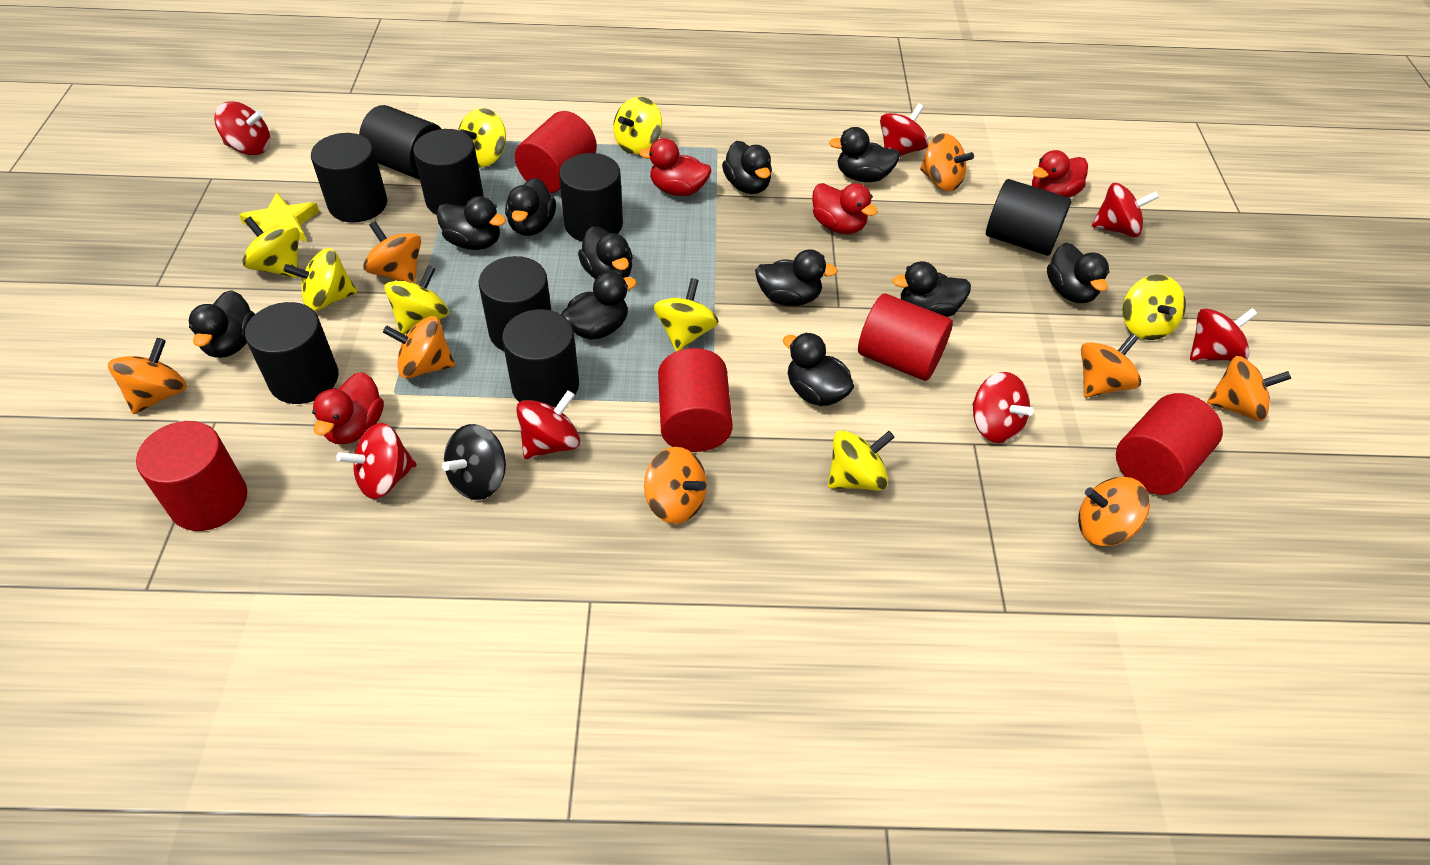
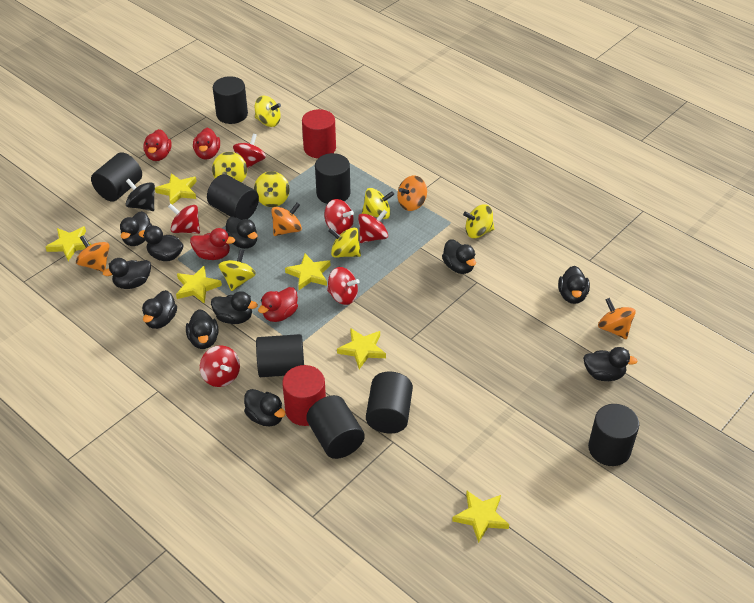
orange spinning top: [108,338,187,414] [363,221,421,283] [383,316,455,379] [644,447,707,524] [920,133,974,191] [1078,477,1150,546] [1081,333,1141,398] [1207,356,1291,421] = 8 -> [76,235,110,272] [271,203,302,236] [397,176,427,211] [598,298,636,339] = 4
red cylinder: [136,421,247,531] [515,111,597,193] [658,348,733,452] [858,294,953,381] [1116,393,1223,495] = 5 -> [282,365,326,426] [302,109,336,158] = 2
red spinning top: [214,101,270,155] [336,423,417,499] [516,390,580,459] [880,103,929,156] [973,372,1034,443] [1092,183,1159,237] [1190,308,1258,361] = 7 -> [168,204,200,234] [200,345,240,387] [233,134,266,169] [324,199,354,235] [327,267,360,305] [358,210,388,243] = 6
yellow spinning top: [242,217,300,278] [283,248,357,311] [384,265,449,334] [458,108,506,167] [613,97,662,154] [654,278,719,352] [828,430,895,491] [1122,275,1186,340] = 8 -> [212,152,247,183] [219,249,256,291] [254,171,290,207] [255,96,281,127] [328,228,361,258] [362,188,394,219] [463,204,494,238] = 7
yellow star: [239,192,319,242] = 1 -> [46,226,91,261] [155,173,197,205] [176,266,222,304] [285,254,331,290] [337,328,386,369] [452,491,509,543] = 6

